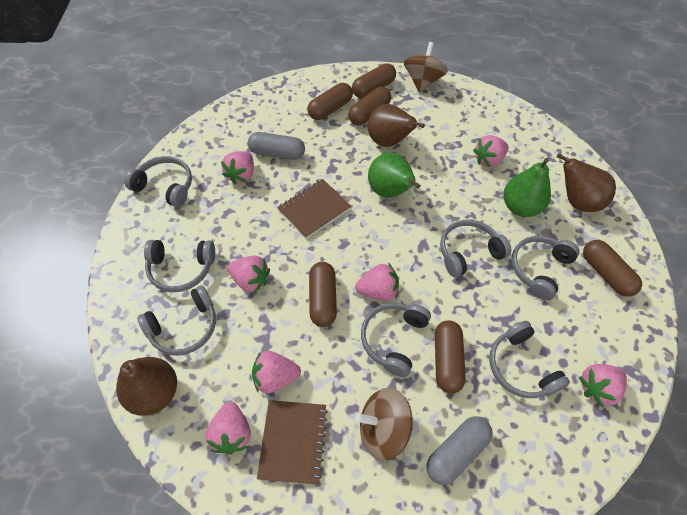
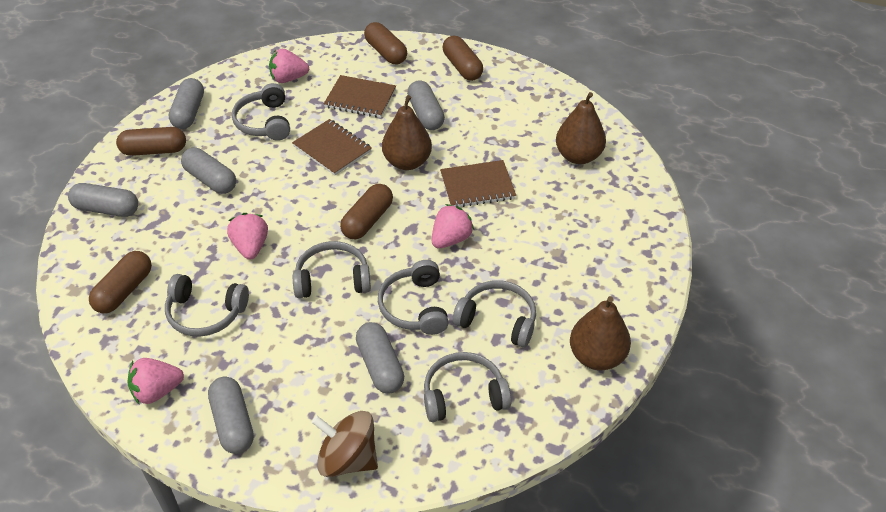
brown capsule: [307,83,353,120] [309,262,337,327] [348,87,391,125] [352,63,396,98] [435,320,466,394] [583,240,642,297] = 6 -> [89,251,152,313] [116,127,186,156] [340,184,393,239] [364,22,407,64] [443,35,483,81] = 5
brown notebook: [257,400,328,484] [277,179,351,239] = 2 -> [292,119,372,176] [324,75,396,118] [440,160,516,207] = 3
brown spinning top: [355,387,413,461] [404,42,448,93] = 2 -> [312,411,378,477] = 1
green pear: [368,152,420,198] [504,158,551,217] = 2 -> none = 0
grey capsule: [248,132,305,160] [427,416,493,485] = 2 -> [68,183,138,217] [169,78,204,129] [181,148,236,194] [208,377,254,454] [356,322,404,394] [407,80,445,130] = 6
grey headphones: [124,156,192,207] [137,285,216,356] [144,240,215,293] [361,303,431,377] [440,220,511,277] [489,321,570,398] [511,236,579,301] = 7 -> [165,274,249,337] [232,83,290,141] [293,241,371,298] [378,260,449,335] [424,352,511,422] [453,280,536,347] = 6
pink strawberry: [205,402,251,454] [221,151,254,185] [228,256,270,293] [252,351,301,394] [355,263,399,301] [473,135,509,167] [579,364,627,407] = 7 -> [127,358,184,404] [227,213,268,260] [269,49,309,83] [432,204,474,248] = 4

